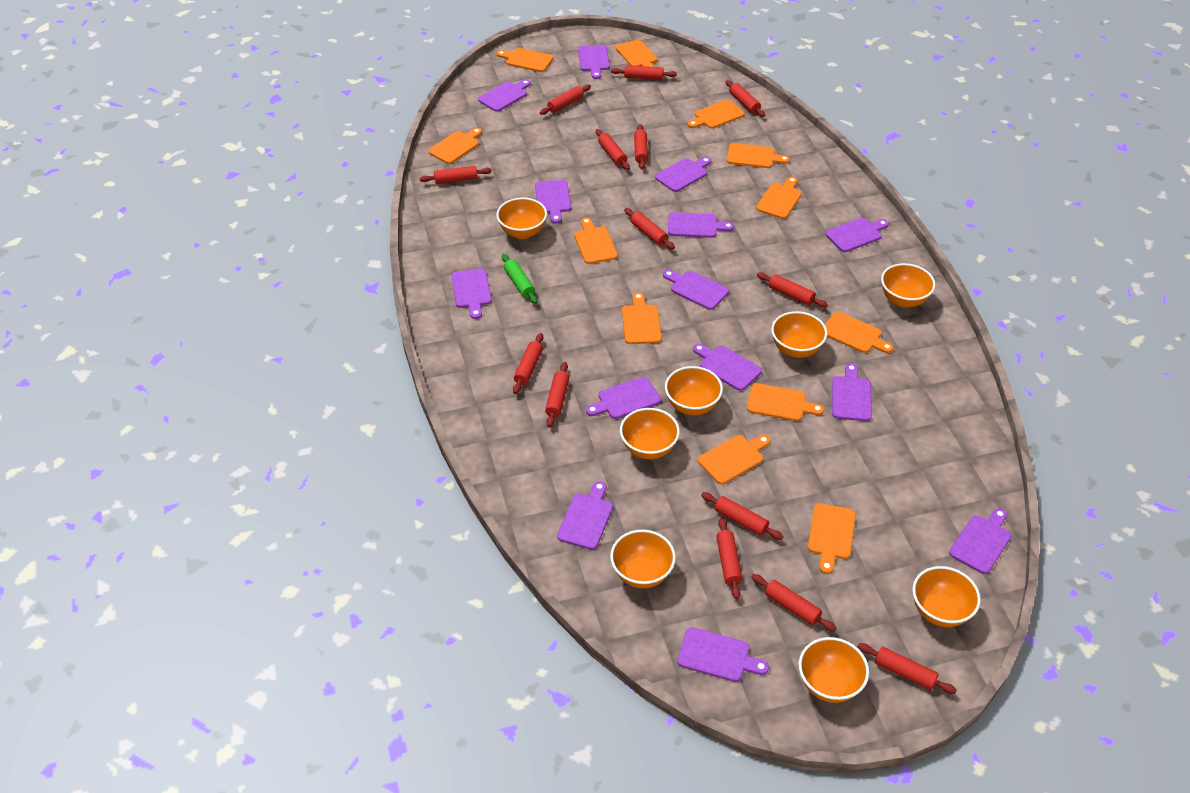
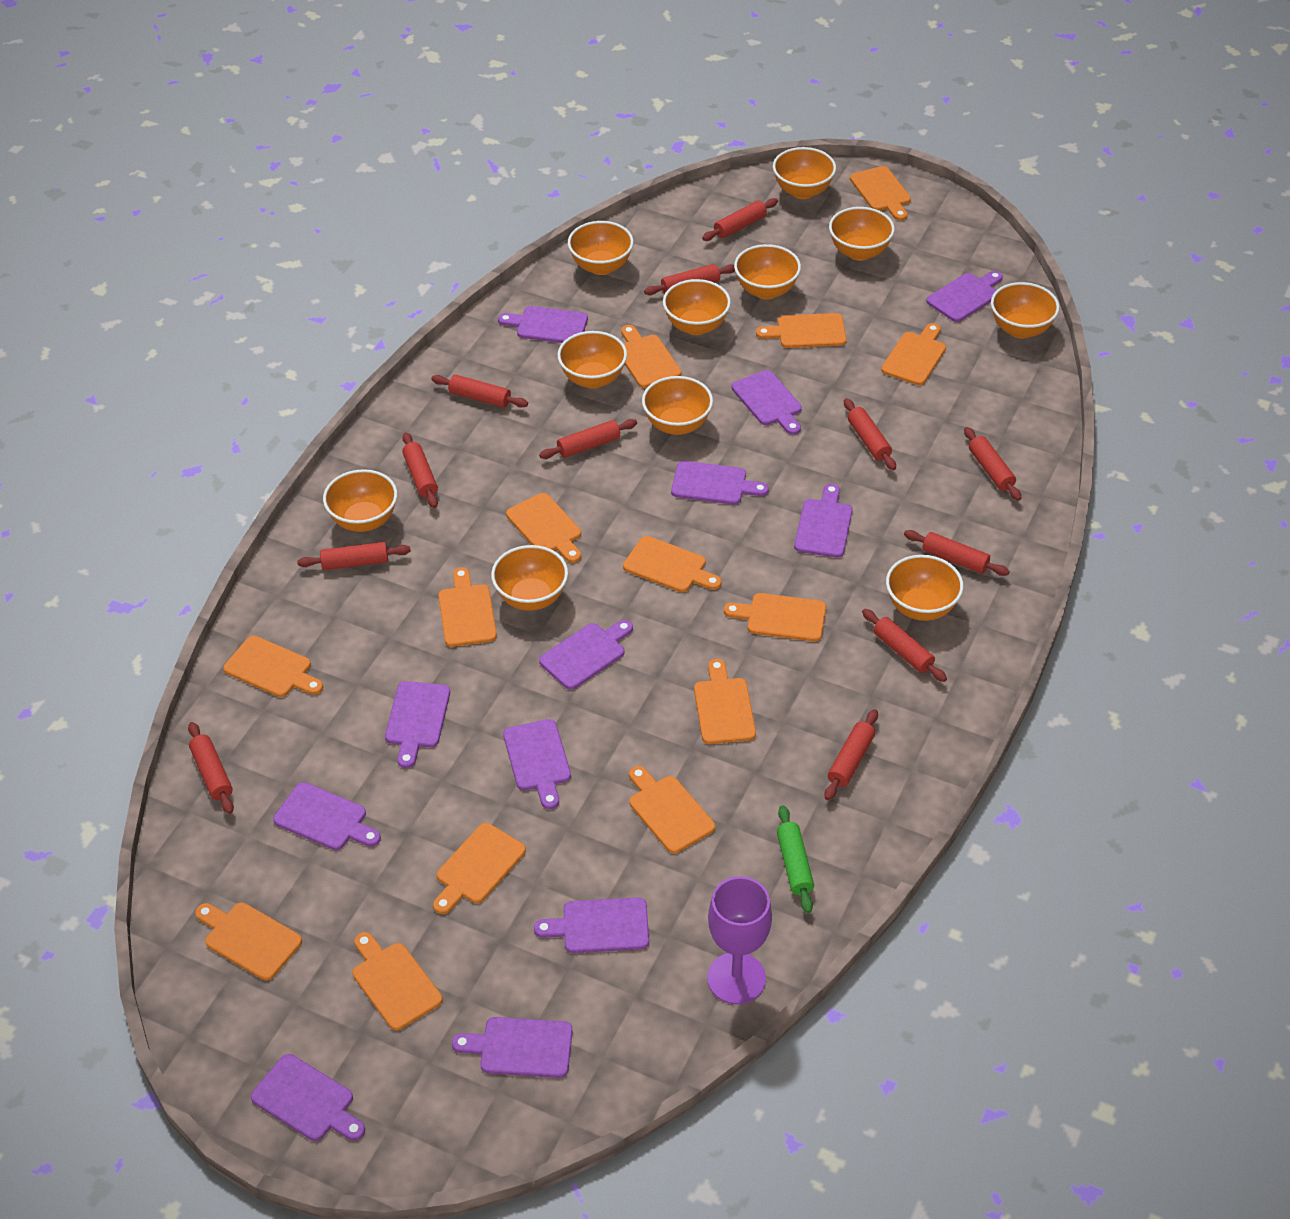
orange bowl: [496,198,547,239] [610,530,676,588] [620,408,680,459] [665,366,723,416] [771,311,827,358] [799,637,869,703] [881,263,935,308] [912,566,981,627] = 8 -> [323,469,397,532] [491,545,568,611] [557,331,627,389] [568,221,634,275] [642,376,713,435] [663,279,731,335] [734,244,801,299] [773,147,836,199] [829,207,895,261] [886,555,963,621] [991,282,1059,338] = 11
orange cutting board: [428,128,482,164] [497,48,553,72] [574,217,618,264] [616,40,658,67] [622,292,662,344] [688,100,745,129] [698,435,771,485] [727,143,790,168] [747,383,824,421] [756,177,802,219] [808,503,856,574] [825,312,893,353] = 12 -> [195,902,302,981] [223,636,323,697] [352,932,442,1030] [433,823,526,914] [438,567,497,647] [506,493,581,563] [621,325,682,388] [623,536,722,592] [629,766,715,853] [694,659,756,744] [724,593,826,642] [756,313,846,348] [850,166,911,221] [881,323,946,385] = 14
purple cutting board: [451,268,492,319] [478,79,531,112] [535,180,571,224] [557,481,613,550] [578,45,610,79] [586,377,661,419] [655,157,711,192] [663,270,729,310] [668,212,734,238] [677,627,769,682] [693,344,762,391] [826,218,889,252] [832,363,872,421] [949,508,1011,574] = 14 -> [251,1054,365,1141] [273,782,381,850] [385,681,450,768] [452,1017,573,1078] [498,306,588,343] [503,719,571,809] [534,897,649,953] [539,620,633,690] [671,461,769,505] [731,370,802,435] [794,484,853,558] [926,271,1003,322] = 12
purple goblet: none = 0 -> [707,876,772,1004] = 1
red rolling pin: [419,166,492,184] [513,333,543,394] [540,85,591,115] [545,362,569,427] [596,129,630,170] [611,65,677,80] [624,208,675,250] [634,124,648,169] [701,492,783,540] [716,518,742,599] [726,80,765,117] [751,574,836,632] [757,272,828,308] [858,643,957,694] = 14 -> [188,722,234,814] [297,542,411,570] [402,433,438,508] [431,375,528,408] [539,419,637,459] [644,264,735,295] [702,198,778,241] [824,709,878,800] [844,398,896,470] [862,609,947,682] [904,530,1010,576] [964,427,1021,501] = 12

